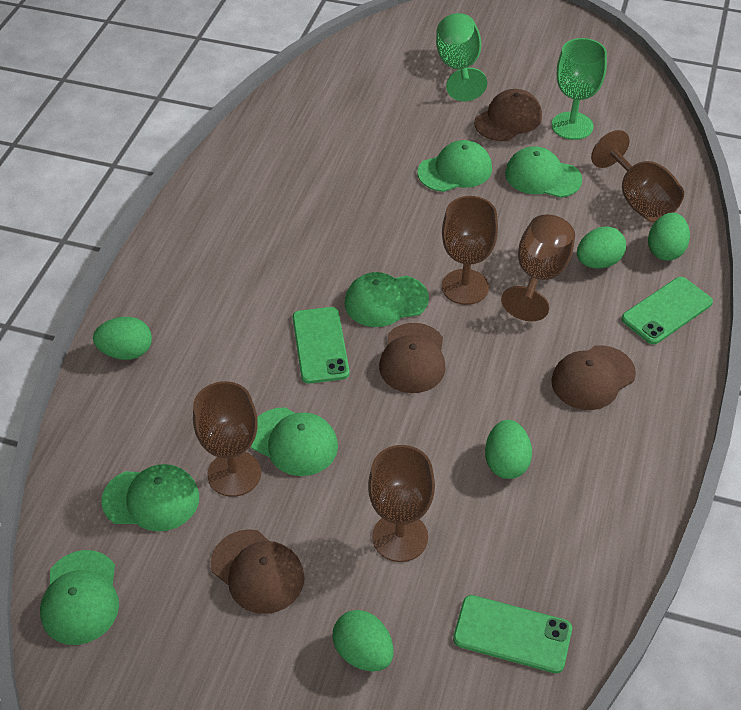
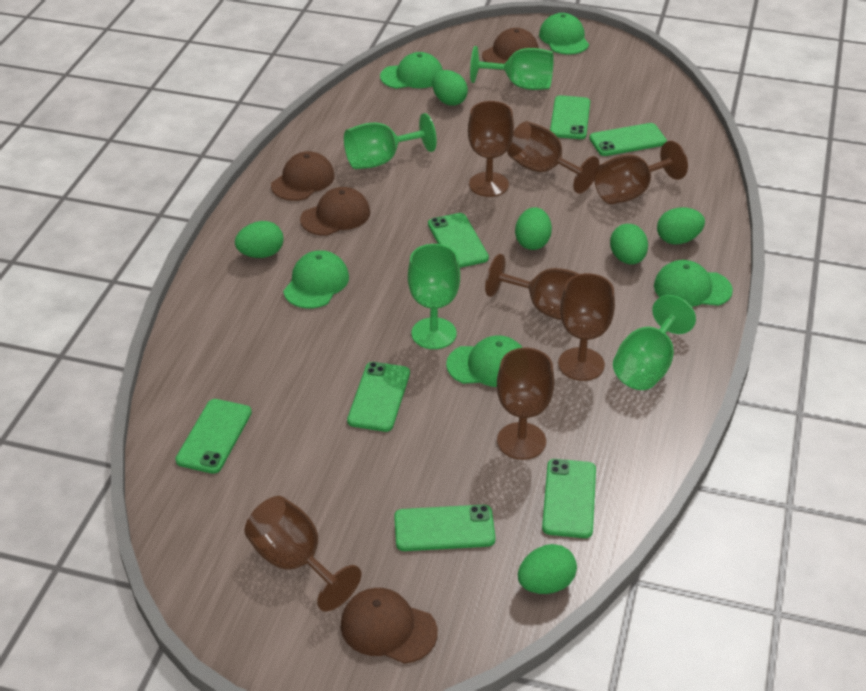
brown goblet: [193,381,261,497] [368,445,435,562] [442,196,498,305] [501,214,575,321] [591,130,684,223] = 5 -> [244,496,361,612] [468,101,514,197] [485,254,579,320] [497,348,555,460] [507,121,599,194] [558,273,615,381] [594,141,688,204] = 7
green cap: [40,550,119,645] [101,464,199,531] [251,407,338,476] [344,272,429,327] [417,140,492,192] [505,146,582,198] = 6 -> [283,250,349,309] [380,52,443,89] [446,335,523,387] [539,13,589,55] [654,260,733,307] = 5
green egg: [93,317,152,360] [332,610,394,672] [485,420,532,479] [577,226,626,268] [648,213,690,261] = 5 -> [235,221,284,258] [432,70,468,106] [515,207,552,250] [518,544,577,594] [610,224,648,265] [657,207,705,244] = 6
green goblet: [436,13,487,101] [552,38,607,140] = 2 -> [344,113,437,169] [408,244,460,349] [470,46,554,90] [613,295,696,390] = 4
green phone: [293,307,350,384] [453,595,572,673] [622,277,713,344] = 3 -> [175,399,252,474] [347,362,410,432] [394,505,495,551] [428,213,489,268] [542,459,596,538] [550,95,590,139] [589,123,667,156] = 7

